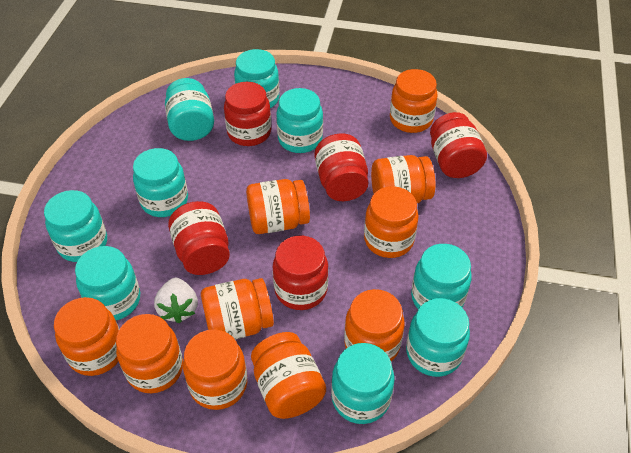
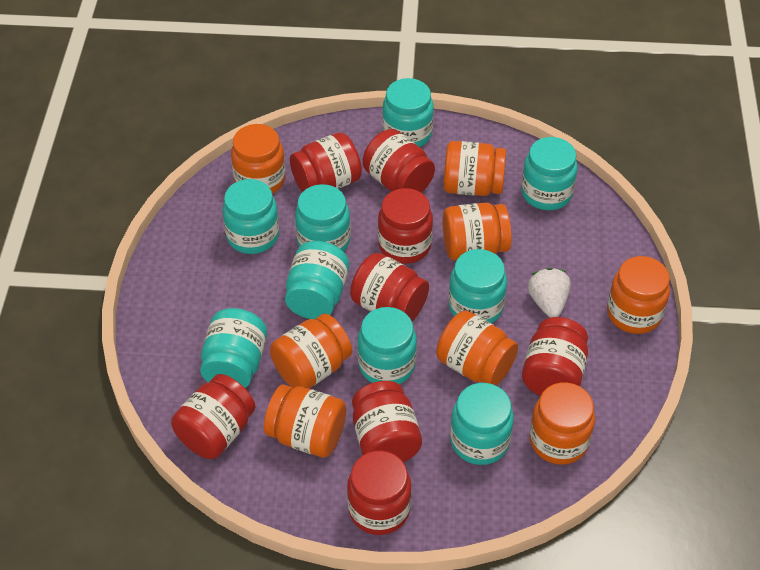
orange jar: [54,297,119,376] [116,314,183,393] [183,329,247,410] [201,278,274,340] [246,179,310,234] [251,332,326,419] [344,289,405,361] [364,186,419,258] [371,155,436,203] [390,69,438,133] = 10 -> [231,124,286,194] [264,385,346,458] [270,314,352,389] [436,311,518,386] [442,202,512,261] [443,141,506,196] [529,382,595,465] [607,256,670,334] = 8
red jar: [168,201,230,275] [224,82,271,146] [273,235,328,310] [315,133,368,201] [430,112,487,178] = 5 -> [171,374,256,459] [290,132,362,192] [347,451,412,535] [350,253,429,321] [352,381,422,462] [363,129,435,193] [378,188,433,264] [522,317,588,396] = 8

